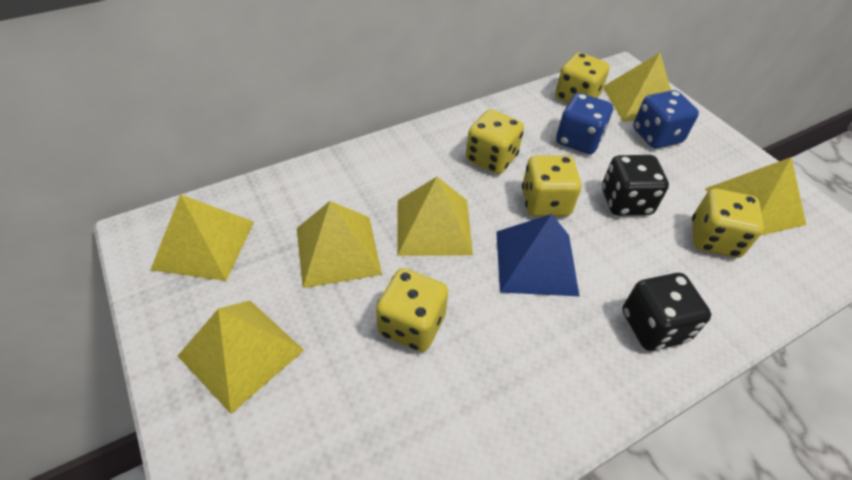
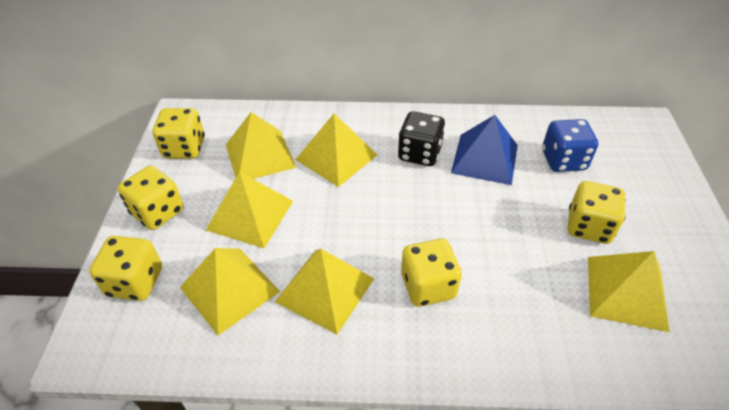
black dice: [602,155,669,216] [622,273,711,351] = 2 -> [398,111,445,166] = 1
blue dice: [556,93,613,154] [633,90,699,148] = 2 -> [542,119,598,172] = 1

